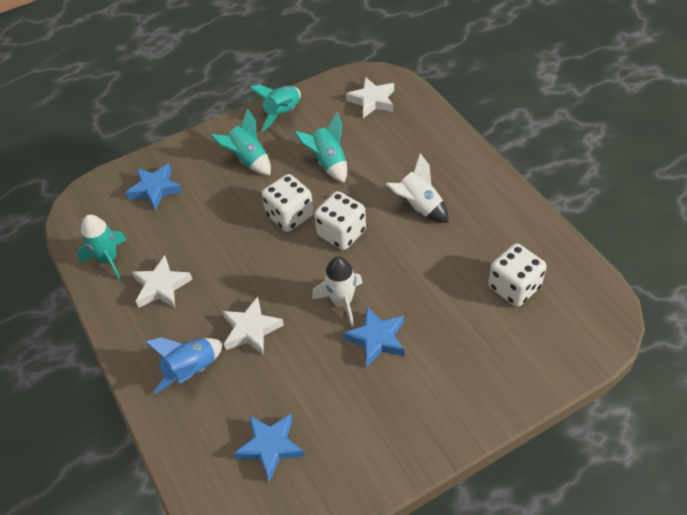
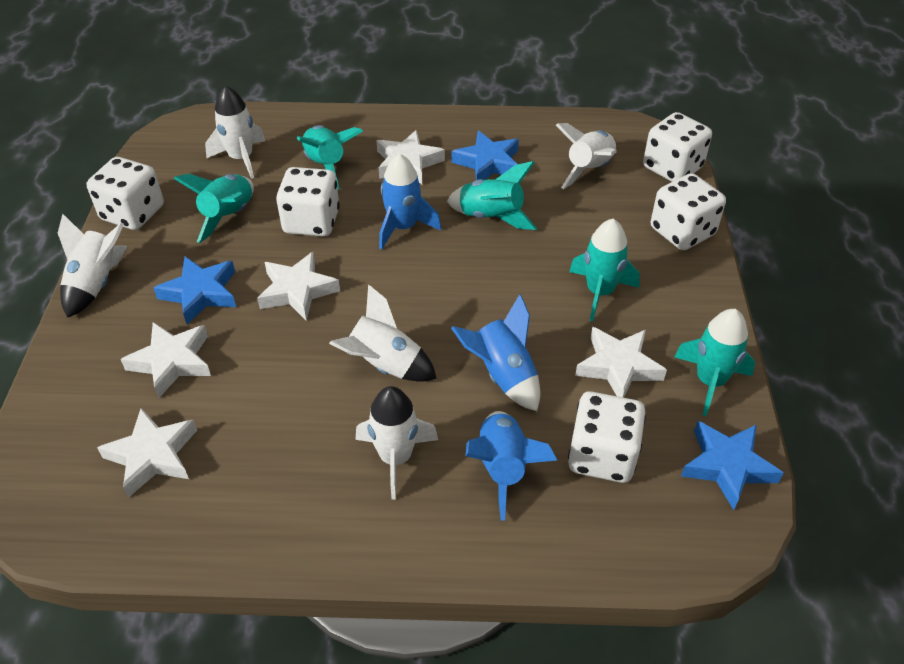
blue rocket: [145,337,223,394] = 1 -> [379,154,441,250] [451,294,540,411] [466,411,557,521] = 3
turquoise rocket: [77,215,127,280] [210,109,271,175] [250,85,301,131] [294,112,347,183] = 4 -> [174,174,254,243] [297,125,363,190] [447,161,537,230] [569,219,640,321] [675,309,755,416] = 5
white dice: [262,174,314,232] [314,191,366,250] [488,243,547,307] = 3 -> [87,157,164,230] [276,167,340,237] [568,391,646,483] [643,112,712,182] [651,173,726,250] = 5
white rocket: [312,257,362,327] [386,153,448,223] = 2 -> [58,214,127,318] [205,85,265,179] [329,284,437,382] [356,386,438,500] [556,123,617,189] = 5
white star: [132,256,193,308] [222,297,284,355] [346,77,394,118] = 3 -> [97,408,197,498] [121,322,211,398] [257,252,340,321] [376,130,445,184] [575,327,667,398] = 5

